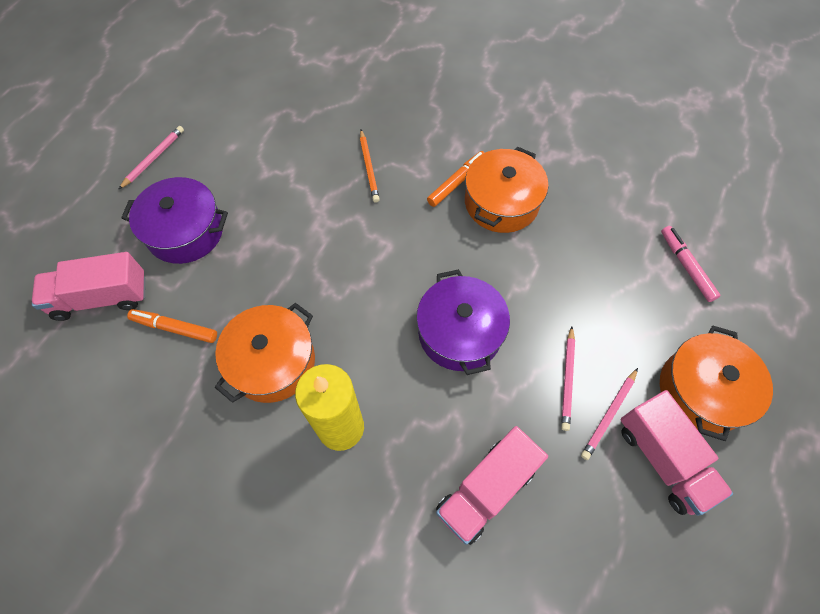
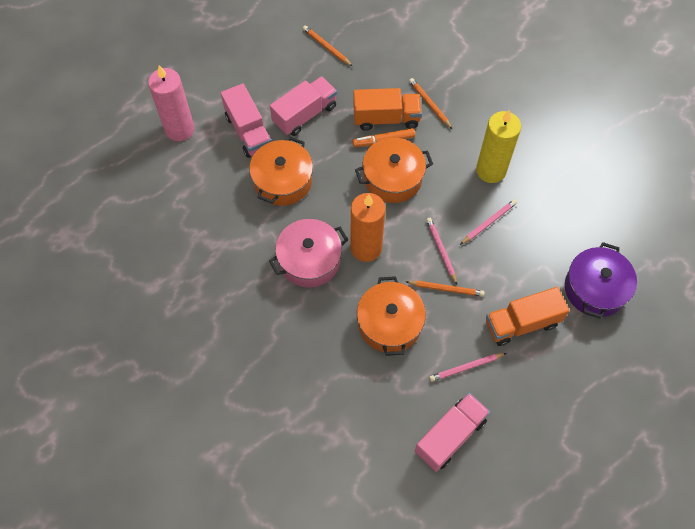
orange candle: none = 0 -> [350,193,386,262] = 1
orange marker: [127,309,217,343] [427,151,485,207] = 2 -> [352,128,415,147] = 1
orange pencil: [360,130,380,203] = 1 -> [303,26,352,66] [406,280,485,297] [409,78,452,129] = 3
orange truck: none = 0 -> [353,88,422,131] [486,287,569,346] = 2
pink candle: none = 0 -> [148,65,194,141] = 1
pink marker: [661,226,720,302] = 1 -> none = 0
pink pot: none = 0 -> [269,219,348,287] = 1
purple pot: [121,177,228,264] [416,269,510,375] = 2 -> [565,242,637,319] = 1

